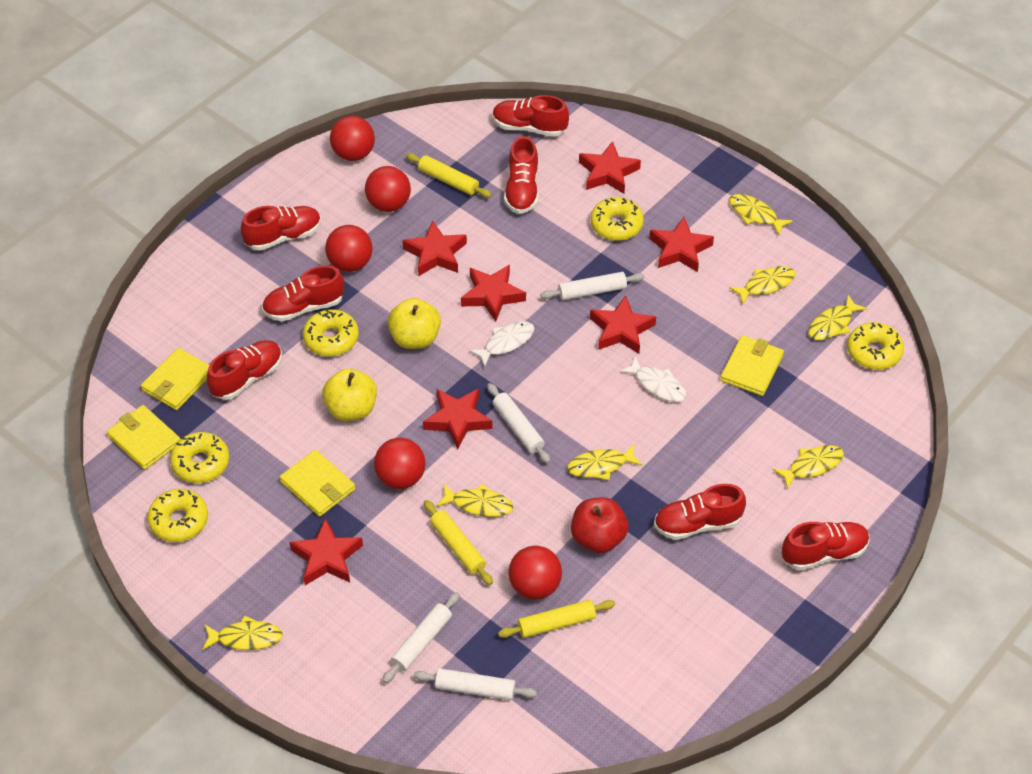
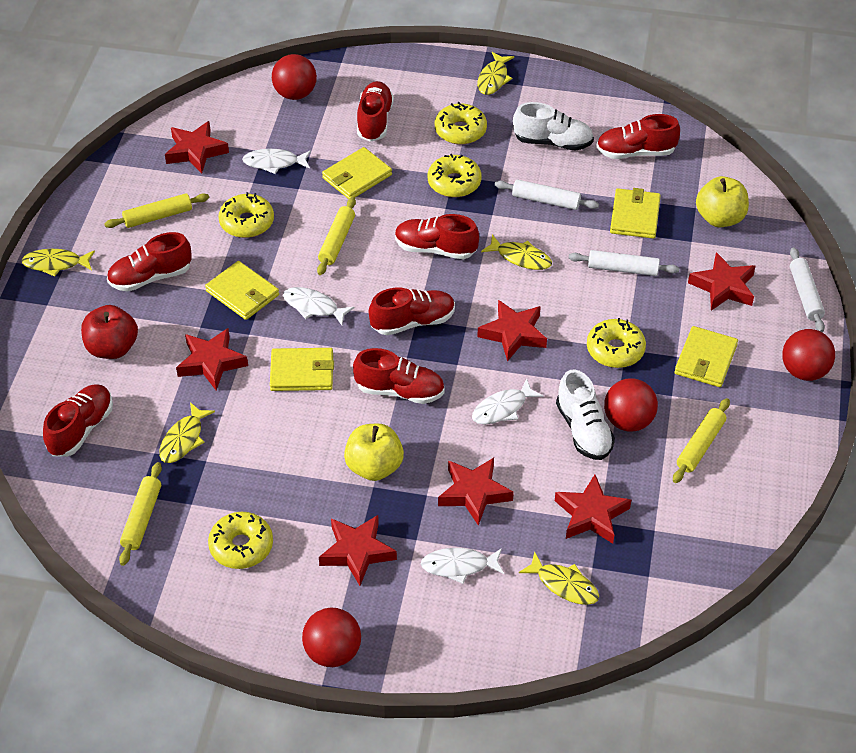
red ball: [325,225,373,272] [330,116,375,161] [365,166,411,212] [374,438,426,489] [508,546,562,600] = 5 -> [272,54,317,100] [302,607,361,667] [604,378,658,432] [782,329,835,381] = 4
white fish: [469,321,534,367] [619,356,687,402] = 2 -> [242,149,311,174] [283,287,355,325] [421,548,504,584] [472,378,543,425] = 4
white rolling pin: [382,592,460,683] [414,668,537,700] [487,383,550,464] [540,272,645,300] = 4 -> [495,179,599,210] [569,250,680,276] [790,247,825,332] = 3
white shoe: none = 0 -> [513,102,594,151] [556,369,615,460] = 2
yellow fish: [202,615,283,650] [436,484,513,517] [567,444,642,480] [729,194,793,235] [729,266,796,305] [773,445,844,490] [808,295,867,340] = 7 -> [22,249,95,277] [159,402,215,463] [477,52,514,95] [481,235,552,270] [519,552,599,605] = 5
yellow rolling pin: [406,153,492,198] [424,500,493,585] [498,600,615,638] = 3 -> [104,193,209,228] [119,462,162,566] [317,197,356,275] [673,398,730,483] = 4
yellow wallet: [107,405,180,470] [141,348,209,410] [280,450,355,517] [720,335,784,396] = 4 -> [205,261,279,320] [270,348,334,391] [322,147,392,199] [610,188,661,239] [675,326,738,387] = 5

